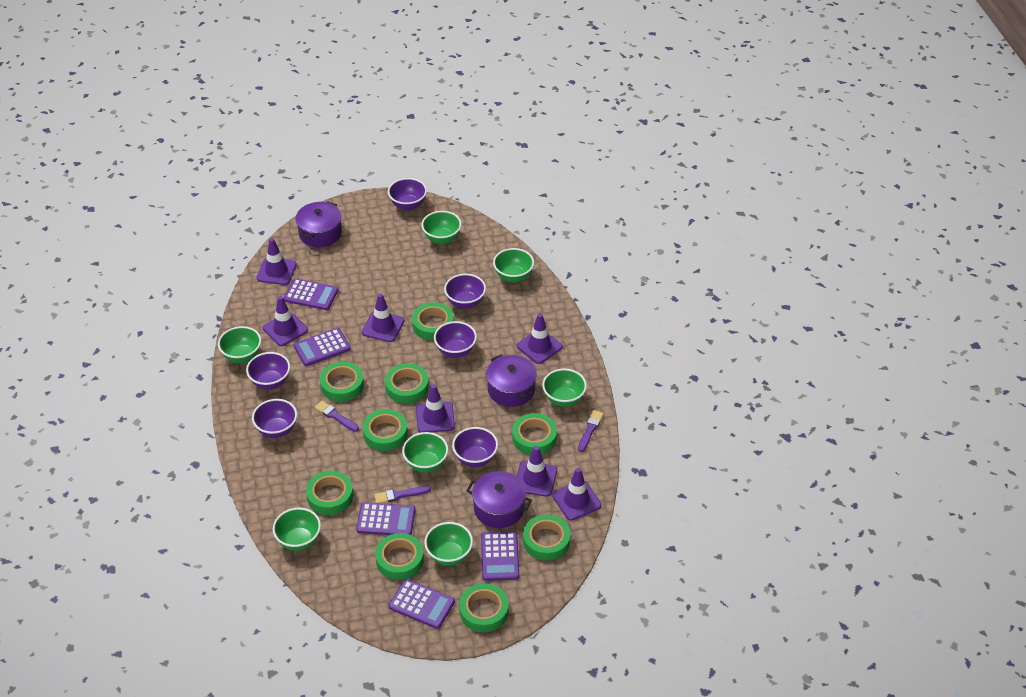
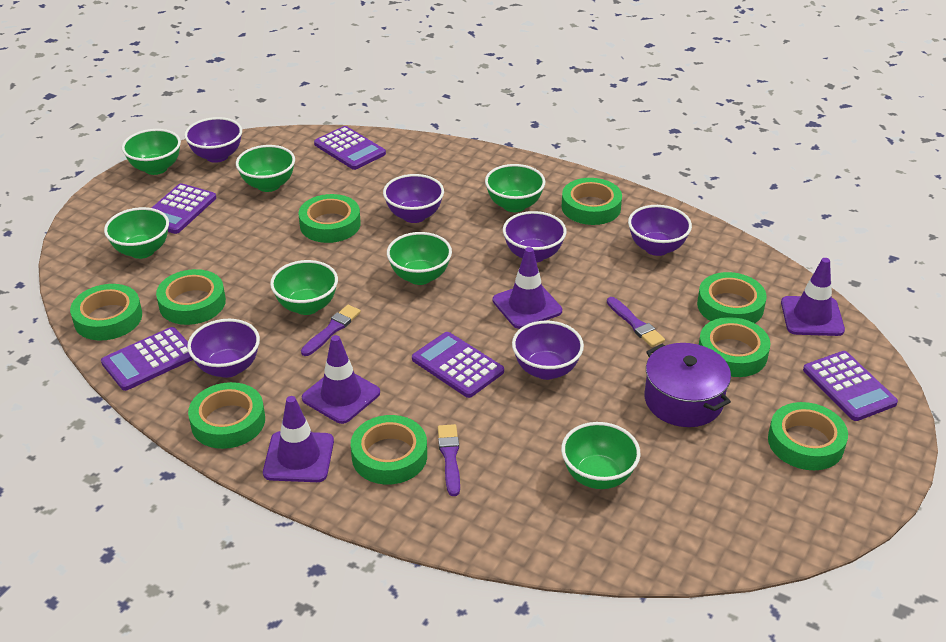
purple pot: [296,201,342,247] [466,471,532,528] [486,354,537,407] = 3 -> [645,343,731,427] = 1
purple traffic cone: [256,238,297,285] [263,296,308,346] [362,293,404,342] [416,384,455,433] [516,313,563,364] [517,446,557,497] [552,468,601,521] = 7 -> [263,396,334,482] [302,335,380,424] [493,247,562,329] [781,258,845,336] = 4

